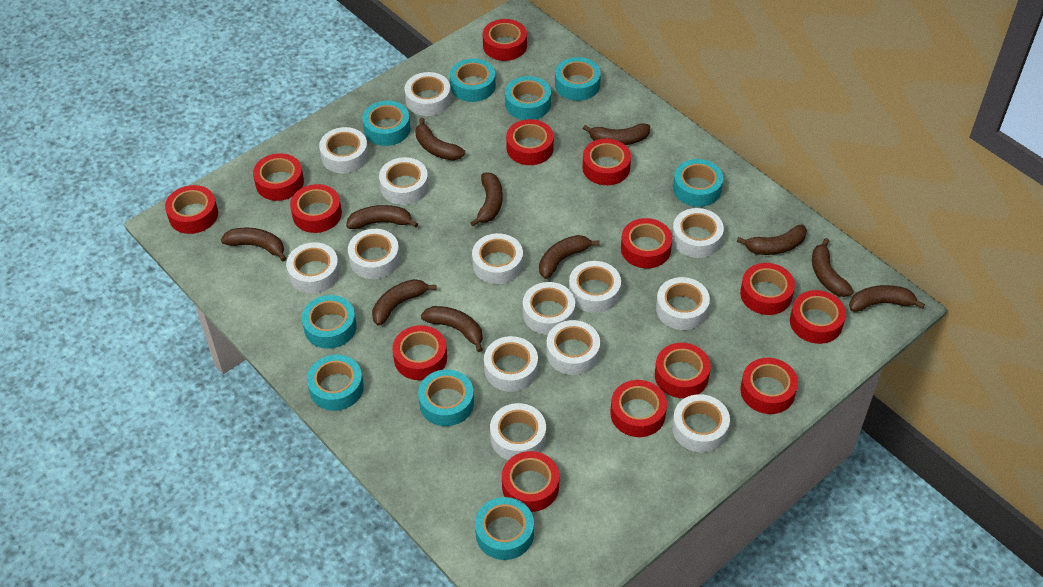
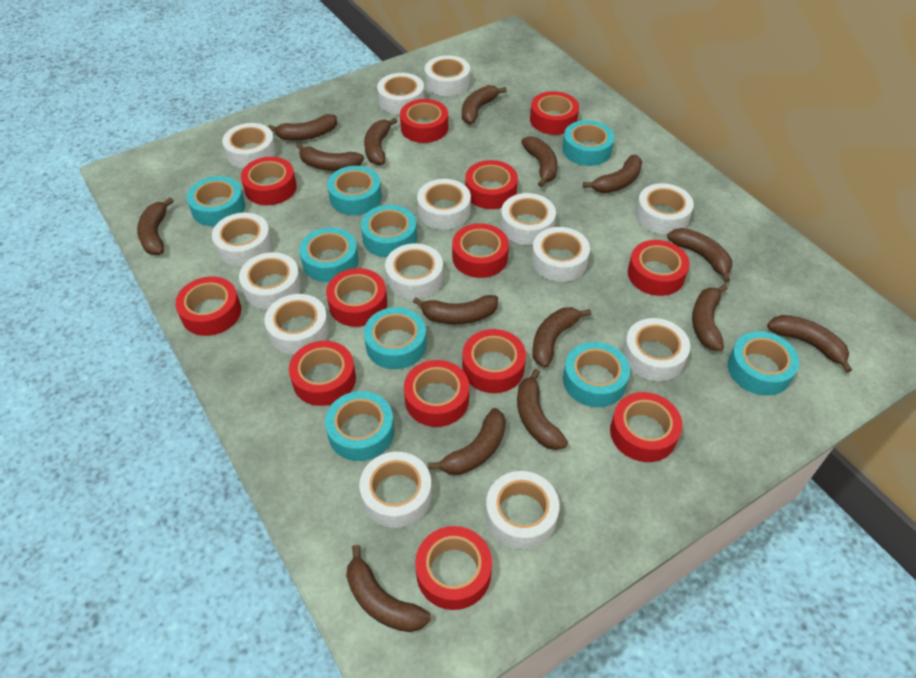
brown banana: [221,228,286,262] [346,205,418,229] [372,279,436,326] [415,118,465,161] [421,306,483,352] [471,172,503,226] [539,235,600,279] [583,123,650,145] [737,224,807,255] [812,238,854,297] [849,285,925,312] = 11 -> [137,197,174,255] [268,114,337,141] [296,143,364,171] [346,545,431,632] [364,118,397,165] [413,295,498,324] [428,408,506,475] [462,85,507,124] [517,369,568,450] [521,136,557,187] [532,307,591,368] [583,155,642,193] [667,228,732,282] [692,284,728,351] [767,315,852,373] = 15
red tape: [165,185,218,234] [253,153,304,201] [290,184,342,233] [393,325,447,380] [483,19,527,61] [502,451,559,512] [506,119,554,165] [582,138,631,185] [610,380,667,437] [621,218,672,268] [655,343,711,398] [740,263,795,315] [740,358,798,414] [790,290,846,344] = 14 -> [175,277,241,336] [241,157,297,205] [289,341,356,406] [326,268,387,327] [400,99,448,143] [404,360,469,427] [415,526,492,610] [452,223,509,278] [462,329,526,393] [465,160,518,209] [530,91,579,135] [610,392,682,462] [628,240,690,296] = 13

